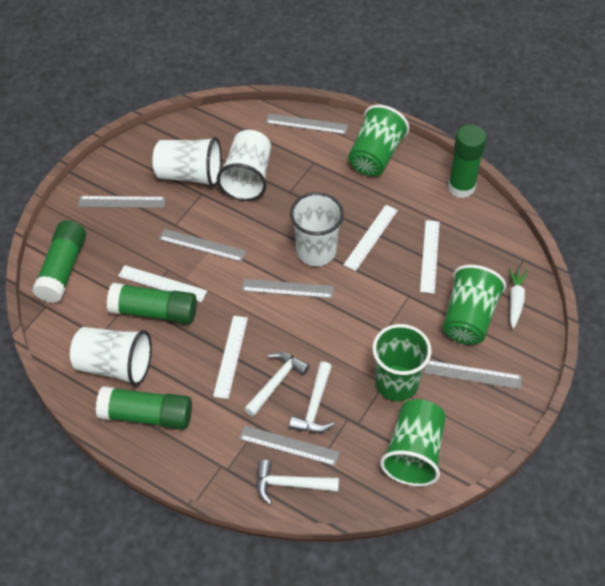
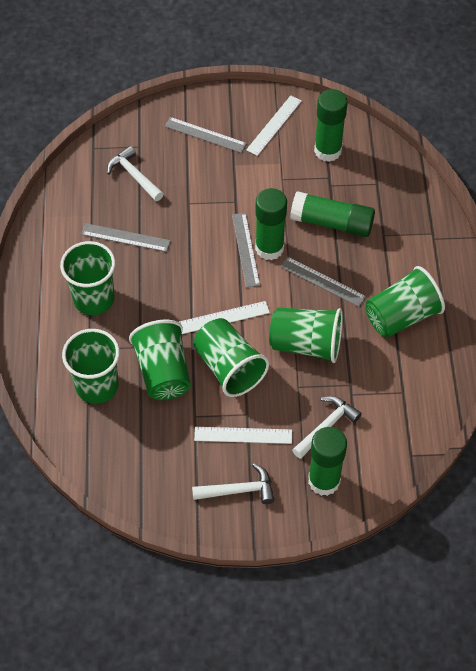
green cup: [348,105,409,176] [372,324,432,401] [380,399,446,486] [443,265,506,345] = 4 -> [60,241,115,315] [62,329,120,404] [129,320,191,400] [193,318,269,397] [269,307,343,363] [366,266,445,338] = 6
grey ruler: [78,196,166,208] [159,229,246,262] [239,425,340,466] [242,279,334,298] [266,113,348,135] [424,360,522,389] = 6 -> [81,223,170,252] [165,117,247,153] [232,213,260,288] [280,256,366,307] = 4
white carrot: [509,268,528,328] = 1 -> none = 0
white cup: [70,327,152,386] [153,137,222,187] [217,130,271,201] [290,192,344,266] = 4 -> none = 0
white ruler: [118,265,207,302] [213,316,248,399] [344,205,398,271] [420,220,440,294] = 4 -> [179,301,270,334] [194,427,292,444] [246,95,302,156] = 3

